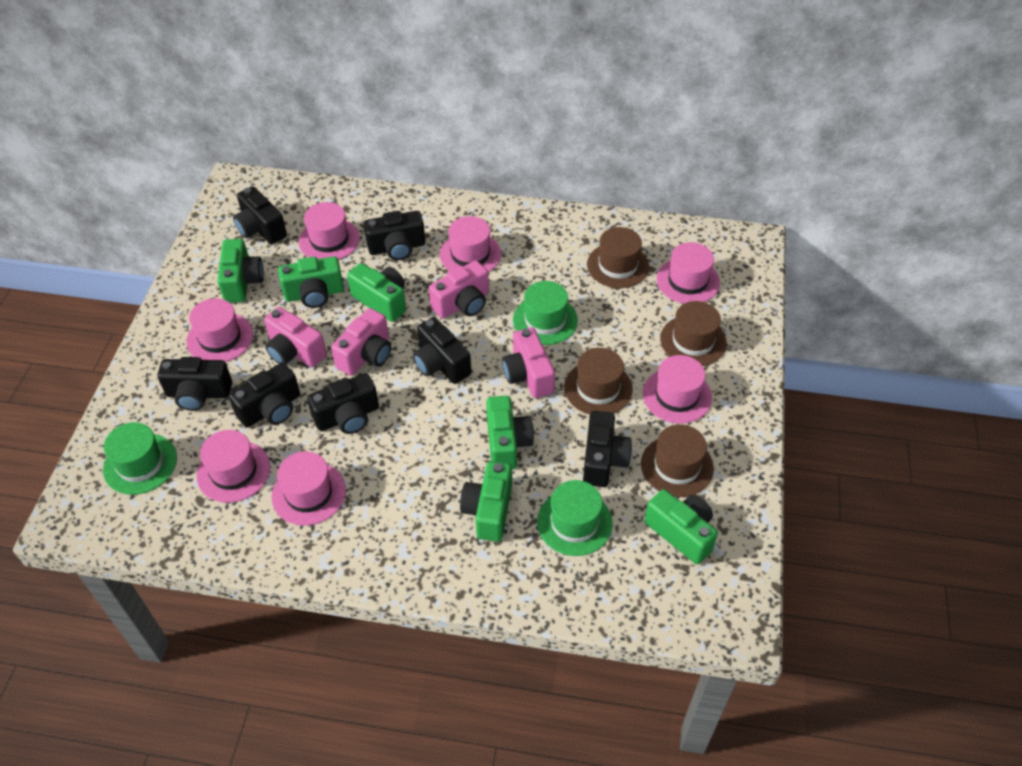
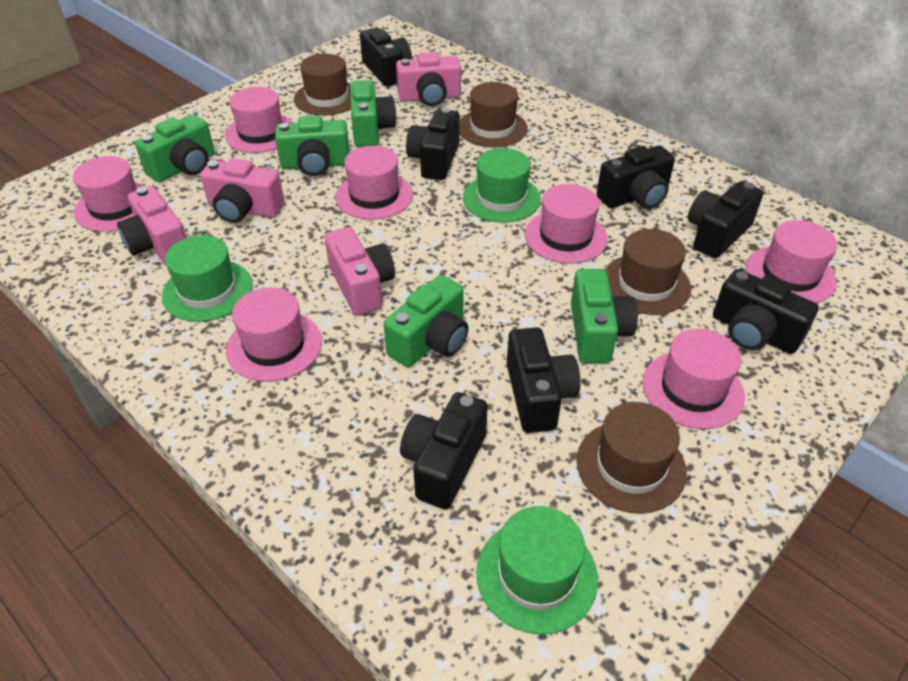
green camera: [217,239,264,303] [278,256,344,308] [347,263,406,322] [460,461,512,542] [486,396,534,469] [644,489,718,564] = 6 -> [135,114,215,182] [275,116,350,176] [350,80,396,147] [384,275,469,367] [571,269,638,363] = 5

